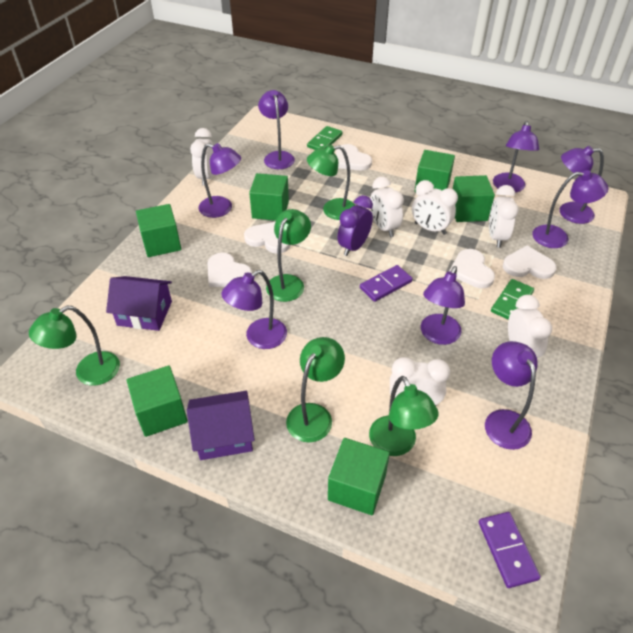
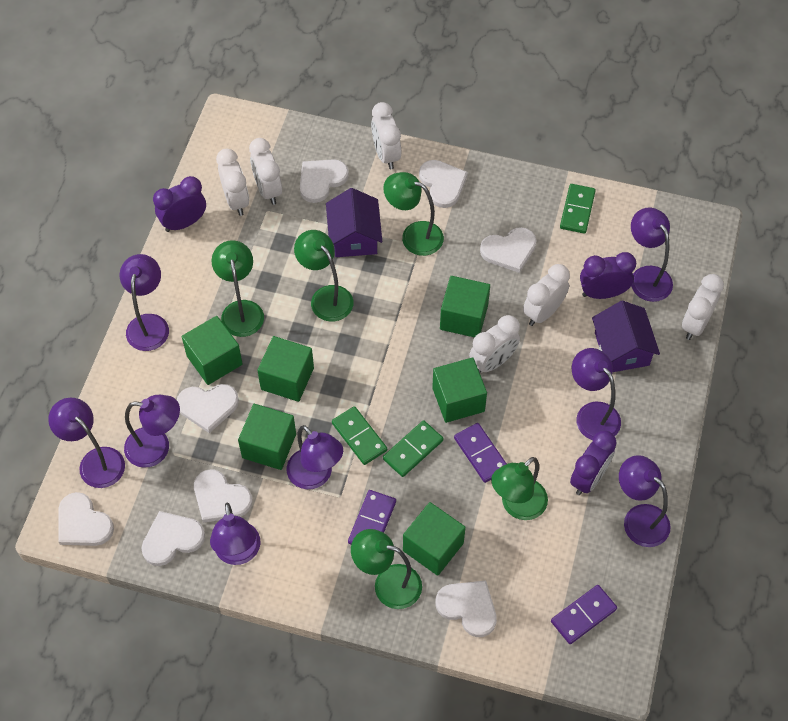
green domino: [307,126,342,150] [491,279,534,320] = 2 -> [332,406,387,465] [383,420,443,477] [560,184,596,234] = 3
purple clock: [338,195,373,256] = 1 -> [153,176,206,232] [570,430,617,495] [580,252,636,299] = 3
purple domino: [360,265,412,302] [479,512,540,588] = 2 -> [348,490,396,545] [454,423,507,483] [551,585,617,644] = 3
white heart: [208,253,252,287] [244,222,291,254] [336,144,372,170] [449,249,495,288] [503,245,557,279] = 5 -> [58,492,114,546] [141,511,205,566] [177,384,239,433] [194,469,252,523] [300,159,349,203] [419,160,468,208] [435,581,497,637] [480,227,536,273] = 8

